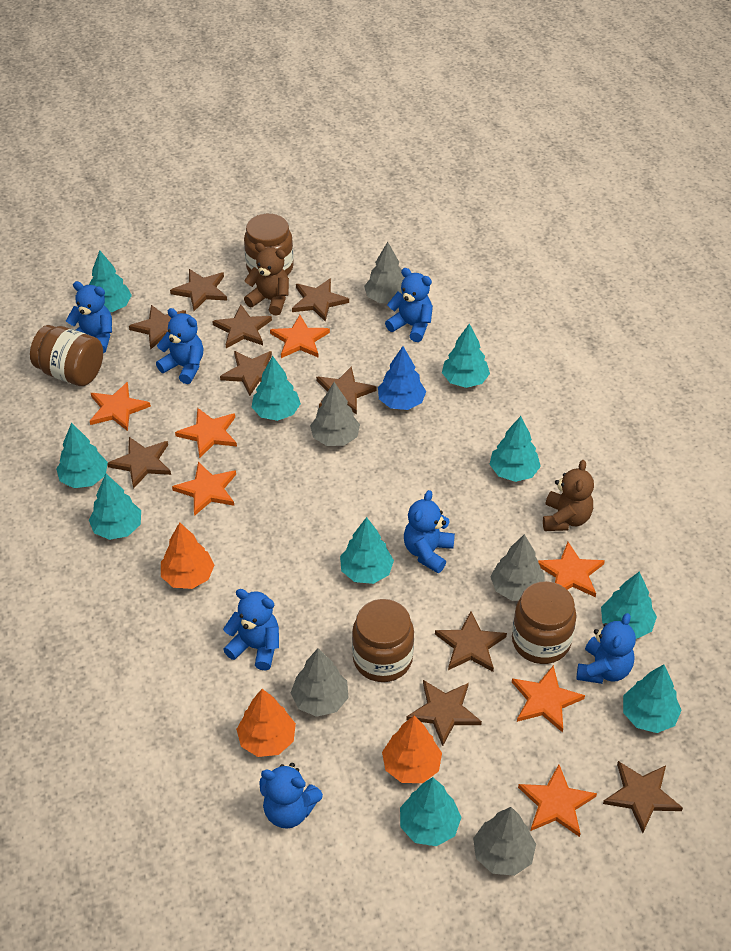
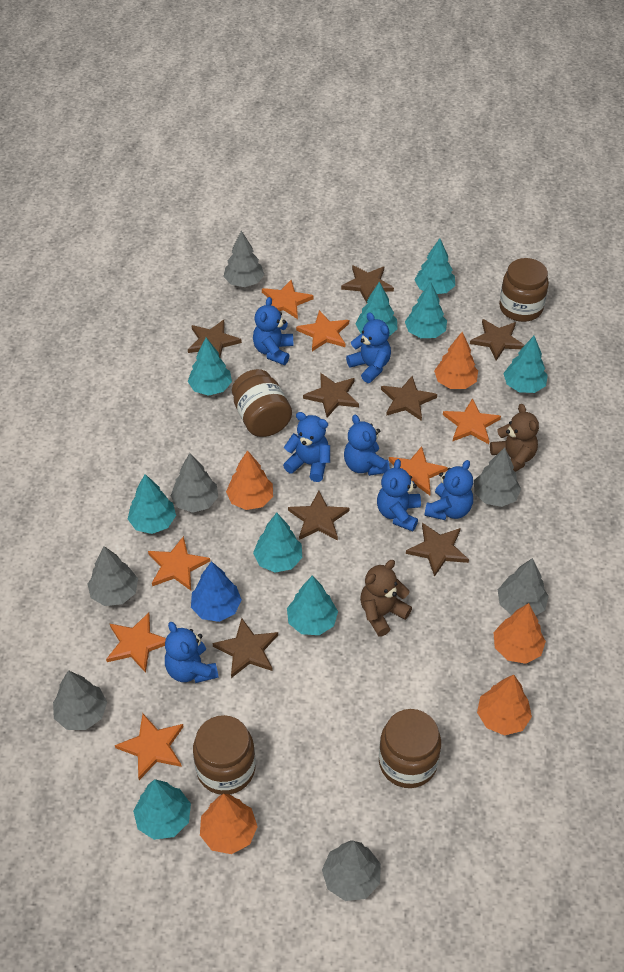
brown star: [107,437,171,489] [129,305,186,350] [170,269,227,311] [212,305,272,348] [220,351,272,396] [292,278,349,322] [316,366,377,415] [406,680,482,746] [435,611,507,672] [603,761,683,833] = 10 -> [188,320,242,358] [212,618,278,678] [288,491,349,540] [303,373,359,417] [341,265,394,303] [381,376,437,421] [406,523,469,577] [470,319,524,361] = 8
grey tree: [291,648,349,717] [310,382,360,446] [364,242,405,303] [473,807,536,876] [490,534,545,601] = 5 -> [53,670,107,730] [88,546,138,606] [171,453,218,513] [223,231,264,287] [322,840,381,901] [474,447,521,507] [498,558,549,615] = 7
orange tree: [161,522,214,589] [236,689,296,757] [382,716,442,783] = 3 -> [200,794,258,854] [226,450,273,510] [434,332,478,389] [477,675,532,735] [493,603,546,664] = 5
turquoise tree: [56,423,108,488] [89,250,132,312] [89,474,141,540] [252,356,301,421] [340,517,394,584] [400,777,462,846] [442,323,490,388] [490,416,541,482] [601,572,657,639] [623,664,682,733] = 10 -> [128,474,176,534] [133,779,191,840] [188,338,232,396] [253,513,302,573] [287,576,338,635] [355,282,398,336] [405,281,447,338] [415,238,455,294] [503,336,548,393] = 9

